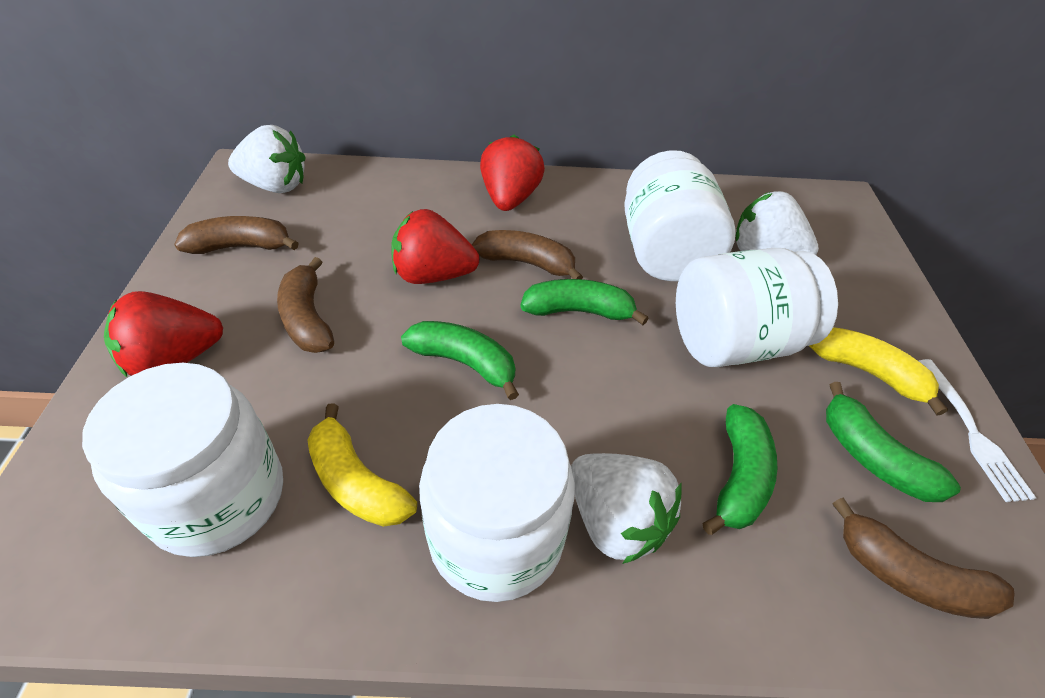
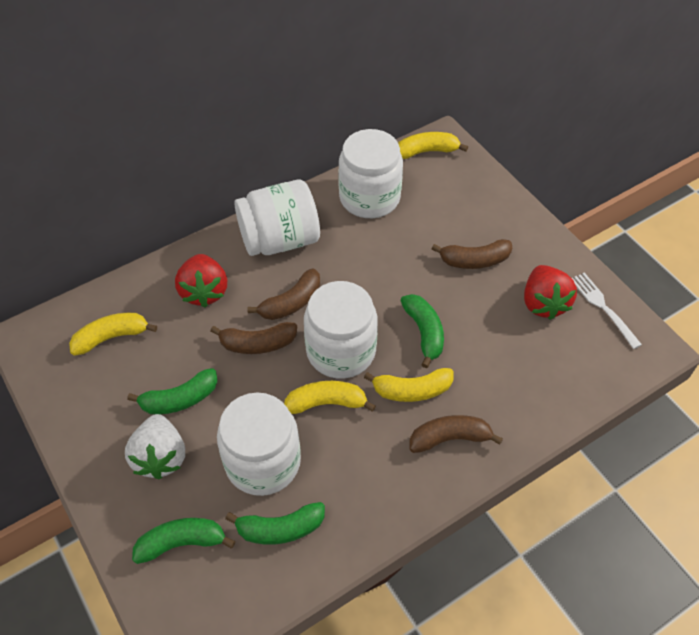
red strawberry: [104,291,223,377] [392,209,479,284] [480,135,545,211] = 3 -> [175,254,227,307] [524,265,577,320] = 2
white strawberry: [228,125,305,193] [571,453,682,564] [736,191,819,255] = 3 -> [125,414,185,479] = 1
yellow banana: [307,403,417,527] [809,327,948,416] = 2 -> [69,313,157,356] [284,381,376,414] [364,368,454,402] [398,132,468,159] = 4

